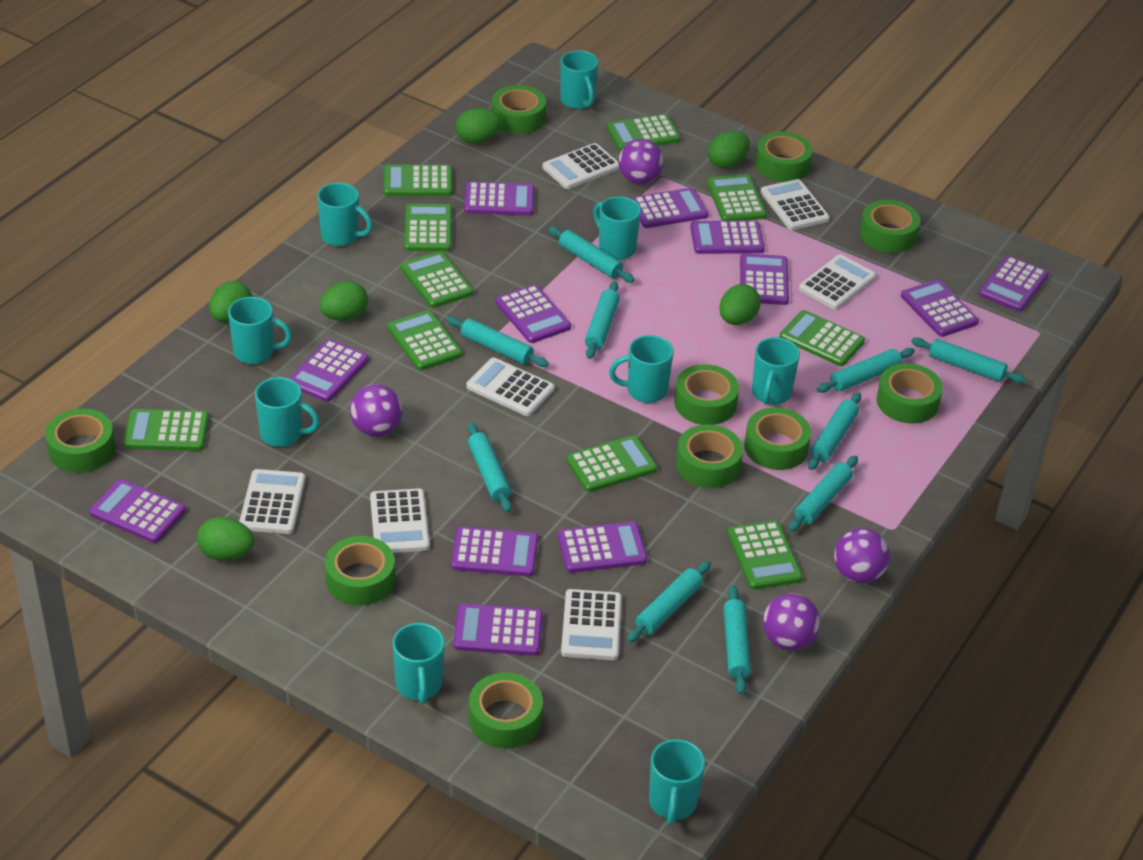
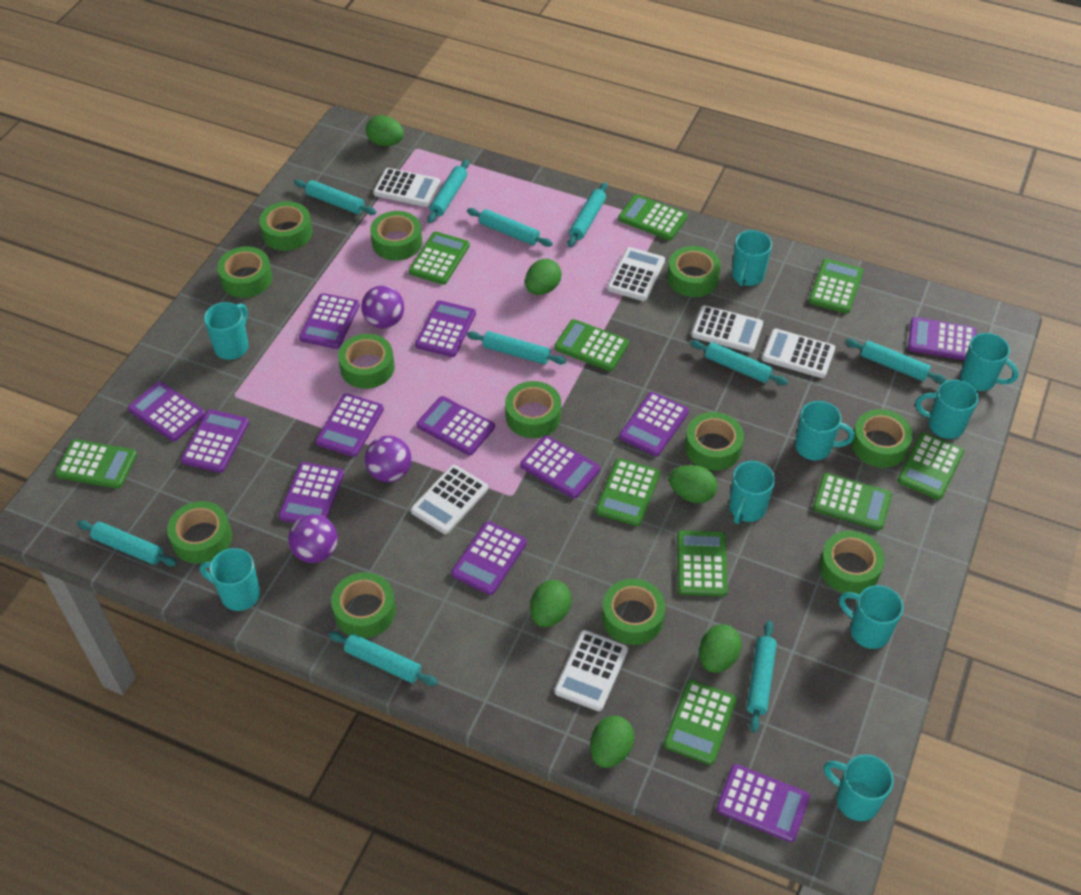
green tape: [45,409,115,473] [325,536,395,605] [469,672,543,748] [492,85,546,134] [674,364,739,425] [676,424,743,488] [744,407,811,470] [755,132,813,182] [860,200,920,253] [877,363,943,424] = 10 -> [167,501,232,564] [217,246,273,298] [259,201,313,251] [331,572,396,638] [338,334,395,389] [370,211,422,261] [505,381,561,438] [602,579,665,645] [667,246,721,297] [685,412,744,471] [819,531,885,594] [851,409,913,468] = 12
purple ball: [350,384,402,437] [618,139,663,184] [763,593,820,650] [834,528,890,583] = 4 -> [288,514,338,563] [361,285,404,329] [365,436,412,482] = 3
white calculator: [239,469,305,534] [370,489,430,553] [466,358,555,416] [543,143,619,189] [561,589,622,660] [760,179,830,230] [799,254,876,310] = 7 -> [373,168,440,207] [411,465,488,534] [554,630,628,711] [607,247,665,301] [691,305,763,353] [762,328,835,378] = 6

